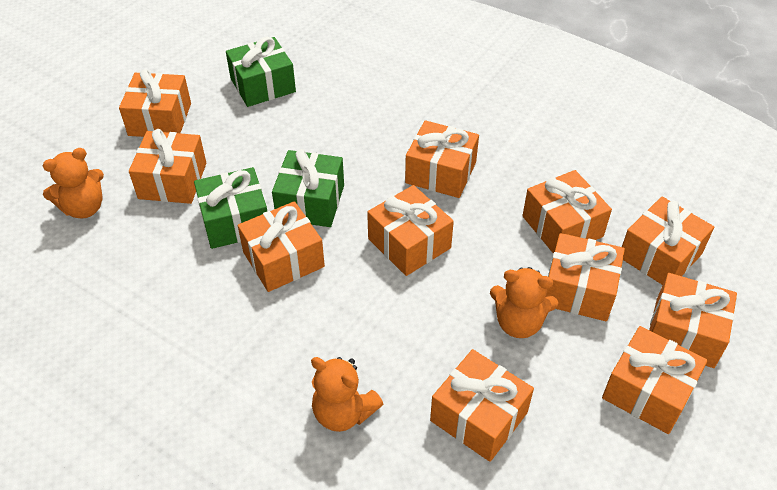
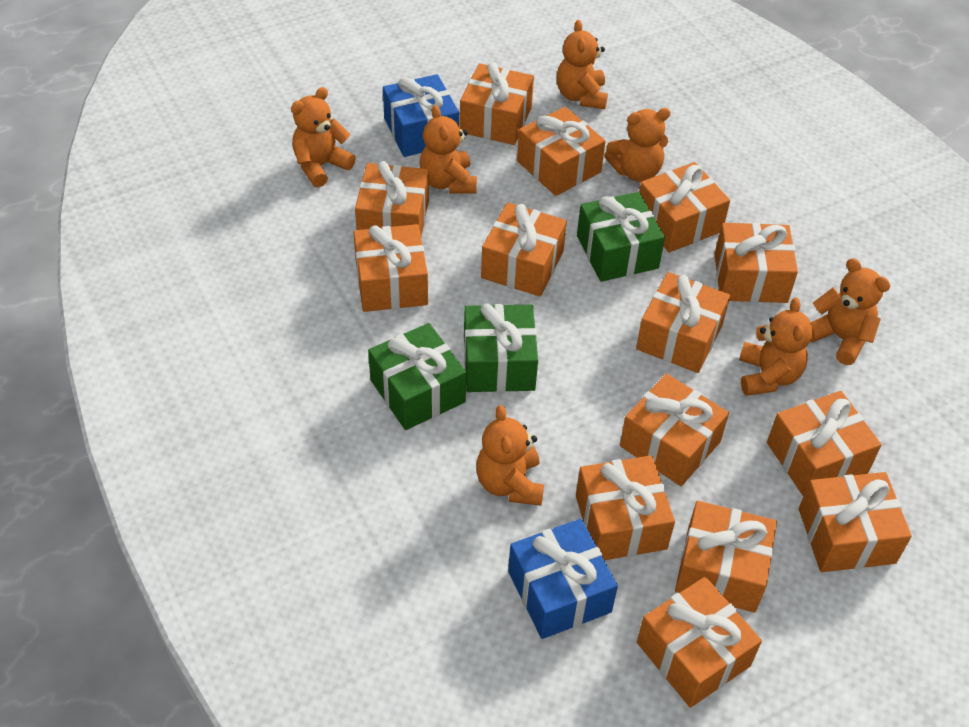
blue gift: none = 0 -> [383,74,459,157] [508,519,618,639] = 2
orange gift: [119,69,191,137] [129,129,206,204] [238,201,325,292] [367,185,454,276] [405,120,479,198] [430,349,534,462] [522,170,612,254] [546,233,625,321] [602,326,708,434] [622,196,714,285] [649,273,737,368] = 11 -> [353,224,428,312] [355,161,429,236] [460,62,534,145] [481,202,567,297] [517,107,605,196] [576,456,675,560] [620,373,729,486] [636,272,730,373] [637,577,762,708] [639,162,730,253] [675,501,777,613] [714,223,798,303] [767,391,882,496] [799,472,912,572] = 14
orange teddy bear: [42,148,104,219] [311,357,383,432] [490,267,558,338] = 3 -> [291,87,356,187] [419,105,477,194] [476,405,544,506] [557,20,608,109] [605,108,671,182] [739,298,813,396] [810,258,890,365] = 7

